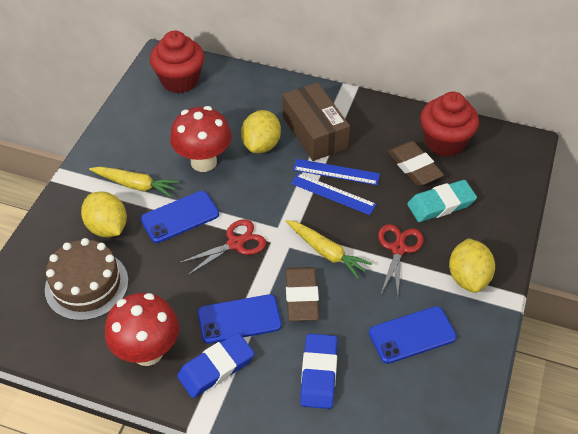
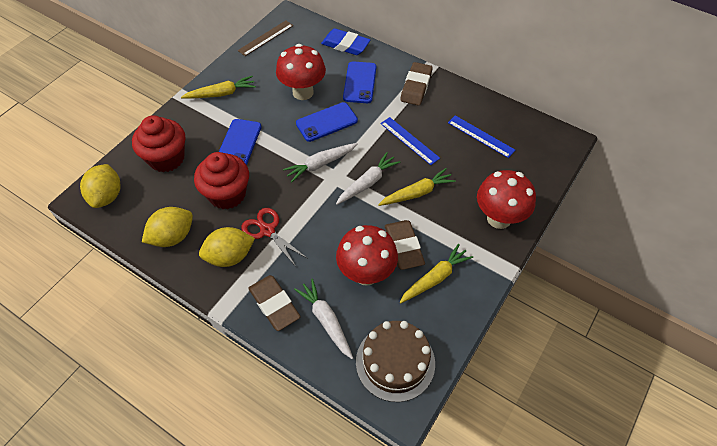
blue eraser: [177,333,254,398] [300,333,338,409] = 2 -> [321,28,370,55] = 1
brown box: [282,82,350,161] = 1 -> none = 0
brown eraser: [286,267,319,321] [388,141,444,186] = 2 -> [248,275,301,331] [385,220,425,270] [400,62,433,106] = 3
brown ruler: none = 0 -> [238,20,293,56] = 1
red mushroom: [105,293,179,366] [170,106,232,172] = 2 -> [276,44,326,100] [336,225,398,286] [477,170,536,229] = 3
red scissors: [179,219,266,276] [378,224,424,296] = 2 -> [241,208,308,267] = 1
turquoise eraser: [407,180,477,222] = 1 -> none = 0
white carrot: none = 0 -> [283,143,358,182] [294,279,353,359] [336,152,400,205] = 3
yellow carrot: [89,167,179,197] [286,220,372,279] = 2 -> [181,76,256,99] [378,168,456,206] [399,244,473,304] = 3

